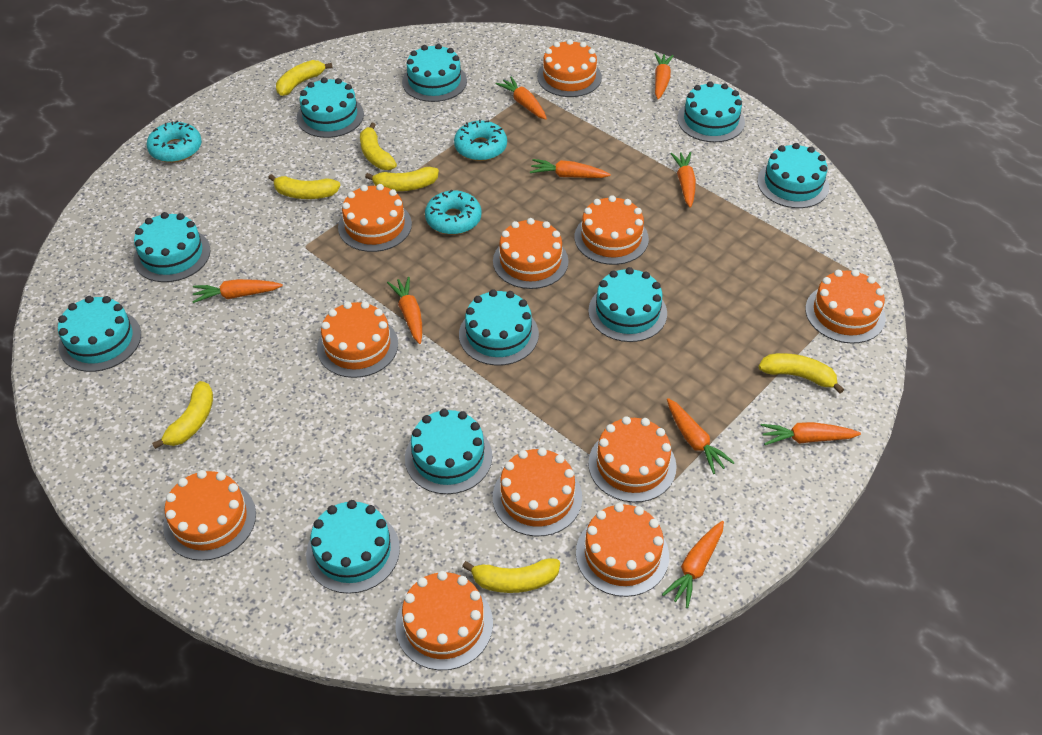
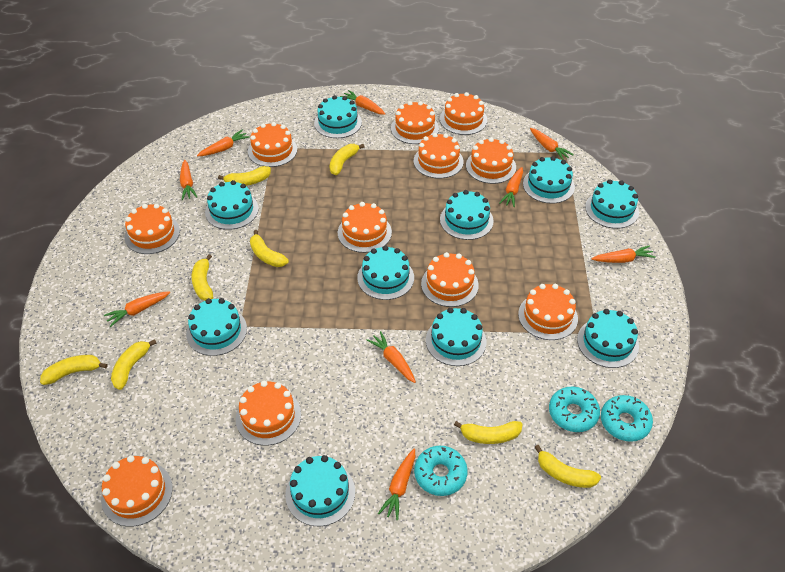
yellow banana: [152,381,213,449] [268,174,341,199] [276,60,332,96] [360,123,397,170] [365,167,439,191] [462,558,560,593] [759,353,844,393] = 7 -> [40,355,107,385] [111,339,157,390] [192,254,213,301] [218,166,271,186] [250,230,289,267] [329,144,365,175] [454,421,522,444] [534,445,601,488] = 8

